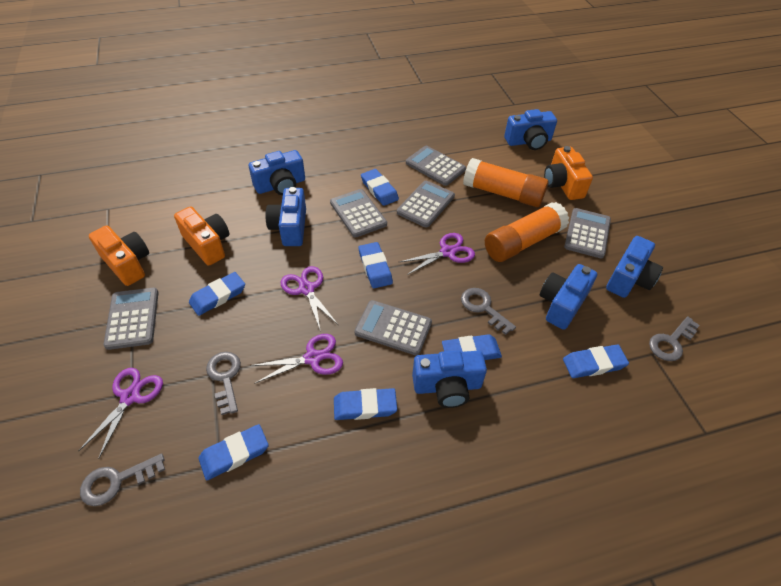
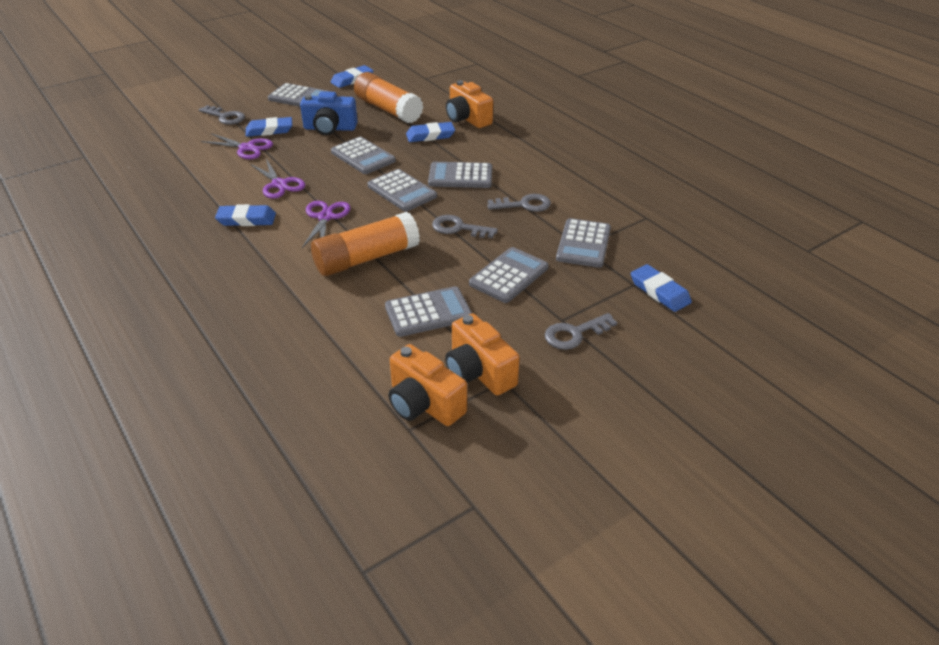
blue camera: [249,150,305,195] [266,187,306,246] [412,350,487,408] [504,109,557,150] [540,264,597,330] [606,236,663,298] = 6 -> [300,91,358,135] = 1
blue eraser: [189,272,245,316] [199,424,269,480] [334,388,397,420] [359,242,393,288] [361,169,399,206] [442,334,502,360] [563,345,629,378] = 7 -> [215,204,276,226] [246,117,292,137] [331,65,374,88] [406,122,455,142] [631,264,692,312] = 5
grey calculator: [103,288,158,350] [330,189,387,237] [354,300,432,355] [397,181,455,228] [406,146,466,186] [564,208,611,258] = 6 -> [268,83,329,107] [331,137,396,174] [368,169,437,211] [385,286,472,337] [428,162,492,188] [469,247,549,303] [556,218,611,268] = 7
purple scissors: [79,368,163,459] [250,334,343,384] [281,266,338,332] [400,233,475,275] = 4 -> [201,133,273,159] [250,159,306,199] [302,201,351,248] = 3

